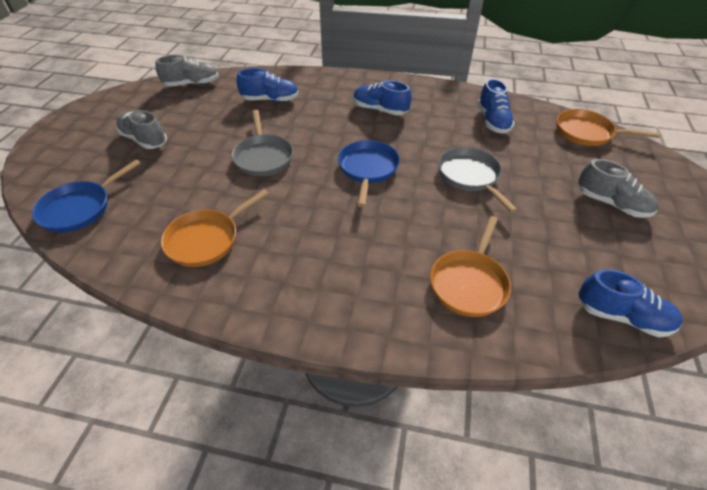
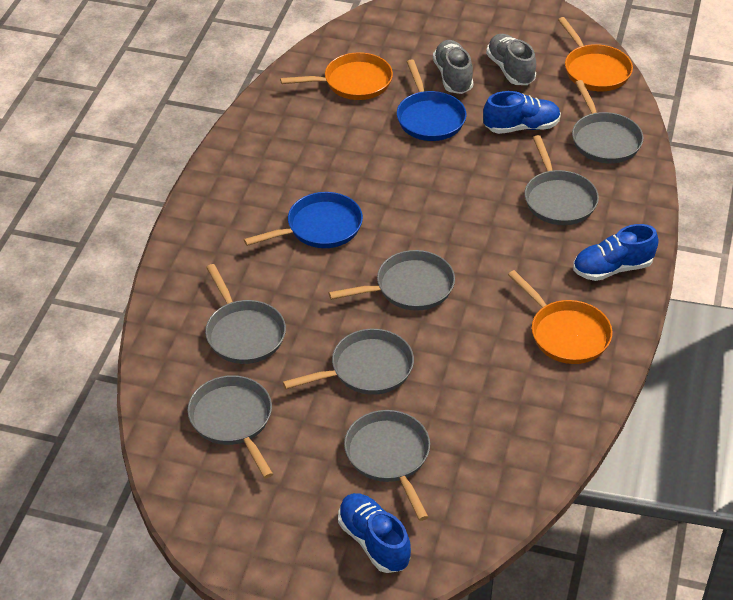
blue shoe: [237,68,299,102] [353,80,411,115] [478,78,515,134] [578,269,683,337] = 4 -> [338,493,411,573] [483,91,561,134] [573,224,659,281] = 3
grey pan: [232,110,293,176] [438,147,518,213] = 2 -> [187,375,273,479] [205,264,286,364] [283,329,414,395] [329,250,455,311] [344,410,430,521] [525,135,599,225] [572,80,644,163] = 7
grey shoe: [116,110,167,149] [155,55,219,87] [578,159,658,218] = 3 -> [433,40,473,94] [486,34,536,85] = 2

